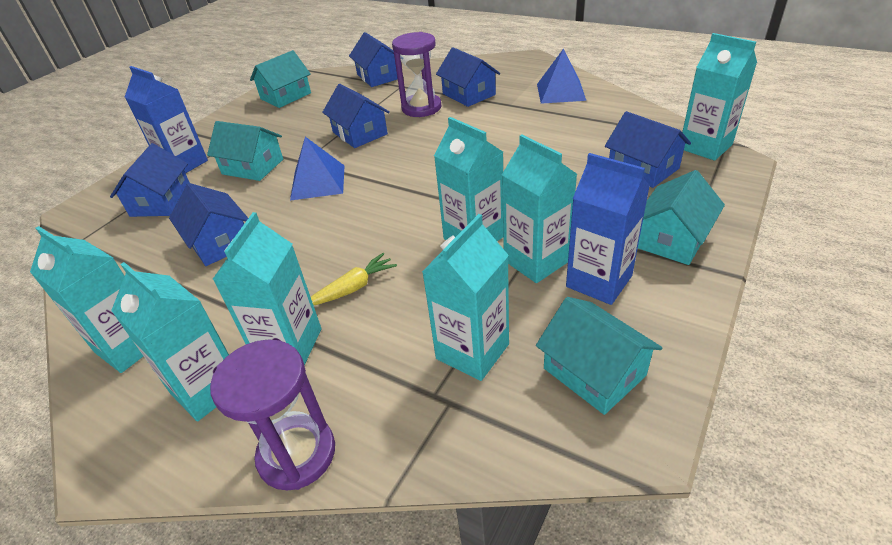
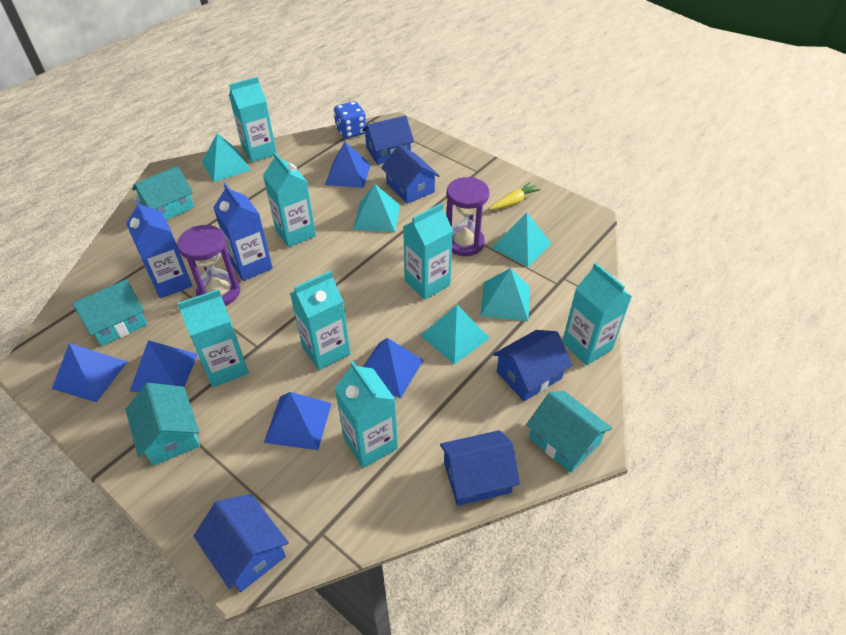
blue dice: none = 0 -> [334,101,366,139] = 1
blue house: [110,143,190,217] [169,183,248,266] [322,84,390,148] [349,32,398,87] [436,47,500,107] [605,111,691,188] = 6 -> [193,494,289,592] [362,115,414,165] [381,145,440,204] [440,430,520,506] [493,330,572,401] = 5
blue pyramid: [290,137,345,201] [537,49,586,104] = 2 -> [52,343,127,402] [130,340,198,392] [264,392,332,450] [325,142,371,188] [363,338,423,398] = 5
turquoise pyramid: none = 0 -> [202,133,251,182] [353,184,400,232] [420,304,489,365] [480,268,530,321] [492,213,552,267] = 5

